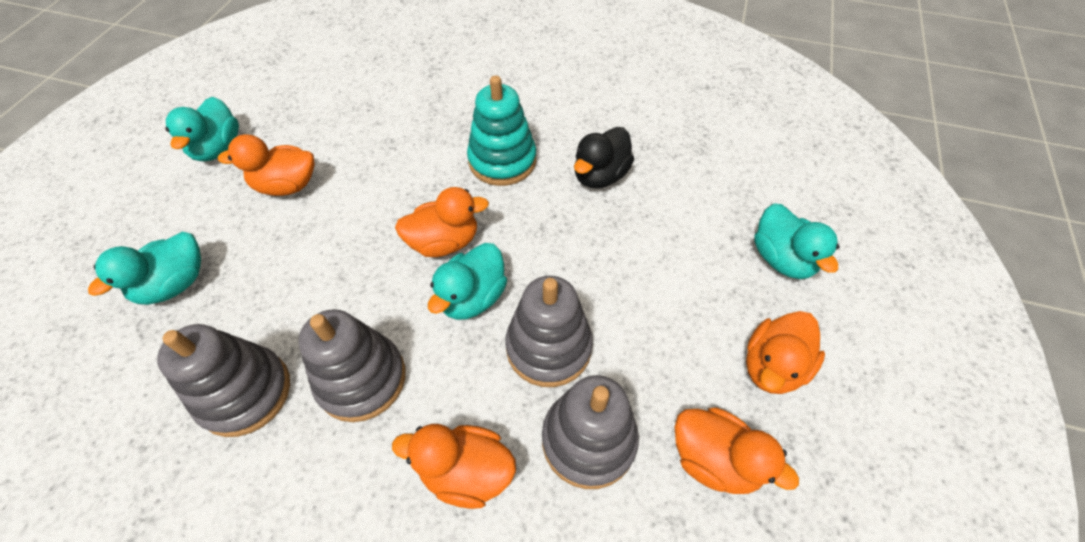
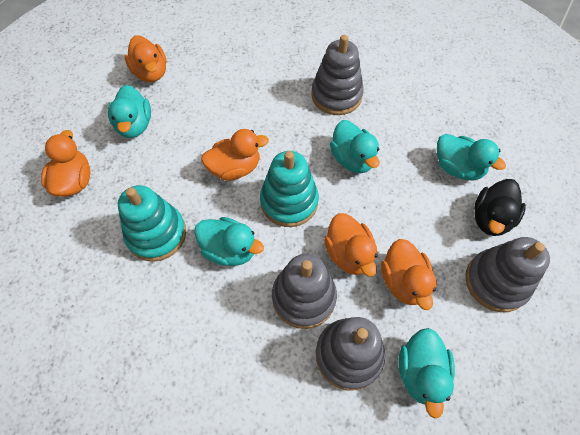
turquoise duck: [88,232,201,305] [165,97,239,161] [428,243,507,320] [754,203,839,279] = 4 -> [108,85,151,138] [194,217,264,266] [330,120,380,173] [399,328,455,418] [437,134,506,180] = 5
turquoise stacking toy: [467,75,536,186] = 1 -> [118,185,186,262] [260,151,319,227] = 2

